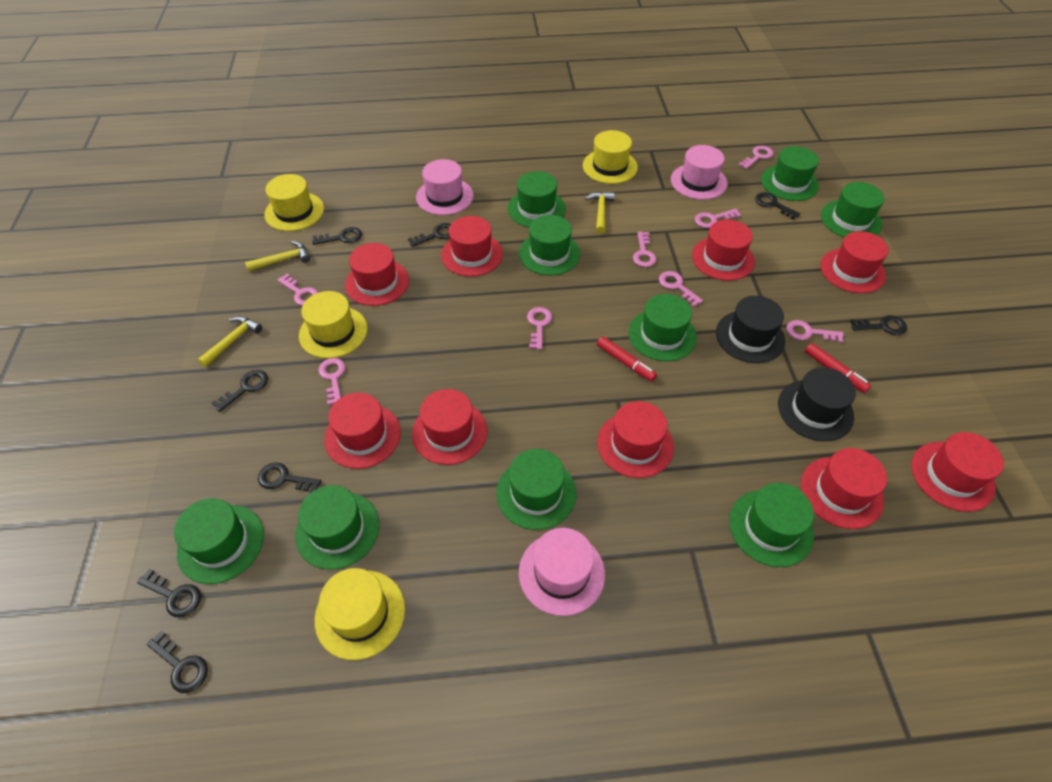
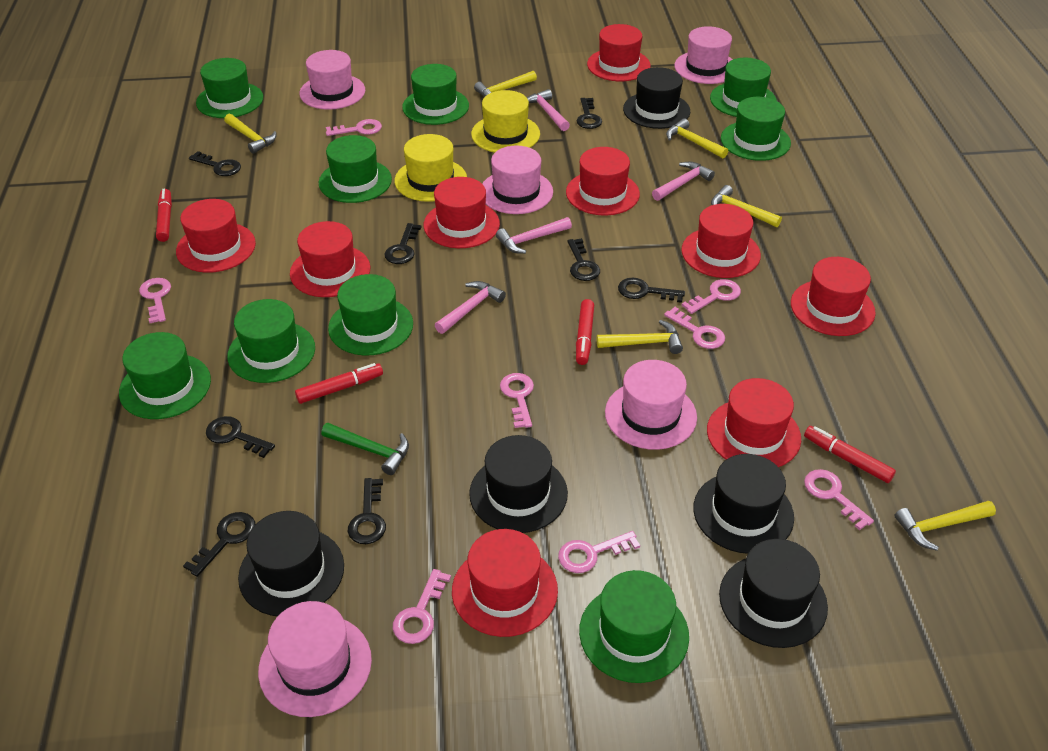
black hat: [716,296,785,363] [778,367,856,441] = 2 -> [238,511,344,616] [469,435,568,533] [623,67,690,129] [693,454,794,554] [719,539,828,648] = 5
green hammer: none = 0 -> [321,423,409,475] = 1
pink hammer: none = 0 -> [435,281,506,334] [496,217,572,254] [527,89,570,131] [652,162,715,201] = 4
pink hat: [416,159,474,215] [519,528,605,616] [671,145,727,200] = 3 -> [258,601,372,717] [299,50,365,110] [482,146,553,214] [605,360,697,450] [674,26,733,84] = 5
red marker: [597,336,657,381] [805,343,871,393] = 2 -> [156,189,172,242] [295,363,383,404] [576,299,594,365] [804,426,896,483] = 4
yellow hammer: [198,316,262,367] [245,241,310,271] [585,192,615,234] = 3 -> [224,114,277,154] [474,71,537,97] [597,320,683,354] [666,118,728,158] [711,185,782,227] [894,501,996,551] = 6
yellow hat: [265,174,324,231] [299,291,367,358] [315,568,405,660] [583,130,638,184] = 4 -> [394,134,467,202] [471,90,540,153] = 2

